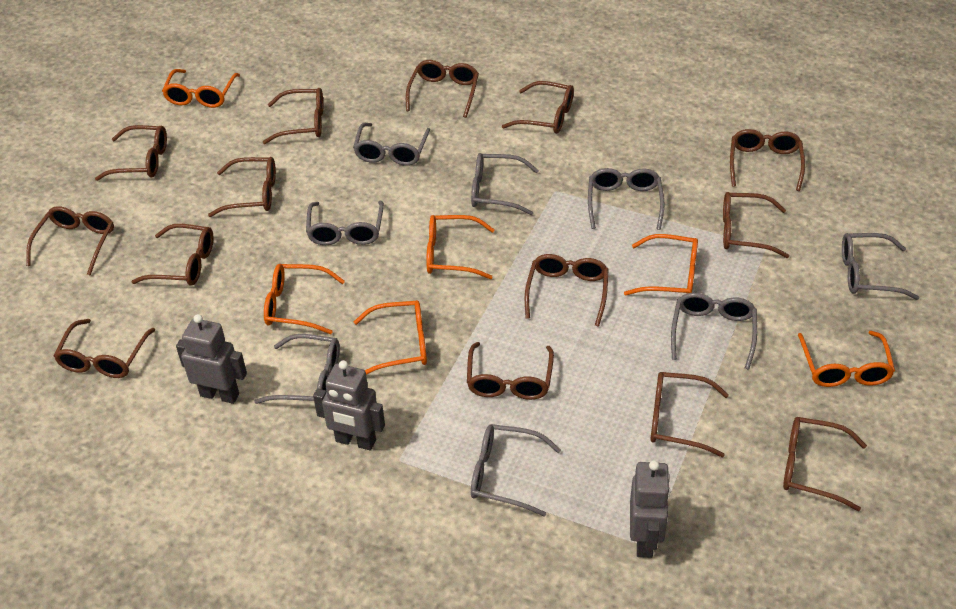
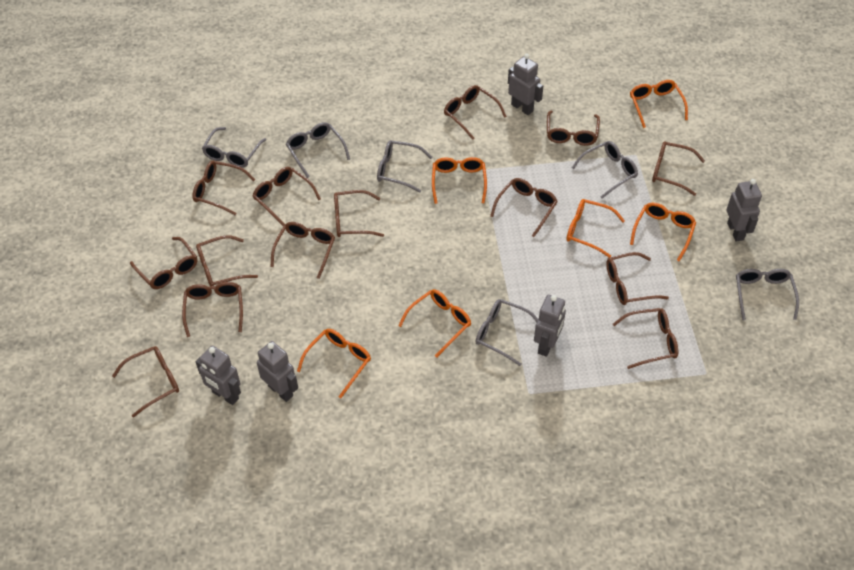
grey glasses: [254,334,340,404] [306,201,384,245] [353,123,430,166] [471,153,539,215] [471,424,561,517] [588,168,665,230] [671,293,757,370] [842,233,919,300] = 8 -> [202,127,266,168] [286,122,350,178] [377,140,432,193] [476,299,538,366] [572,141,638,198] [736,269,799,320] = 6
grey robot: [176,314,247,404] [313,360,385,451] [630,460,670,558] = 3 -> [196,346,241,405] [257,341,298,402] [508,54,543,115] [534,295,566,357] [726,179,762,241] = 5

